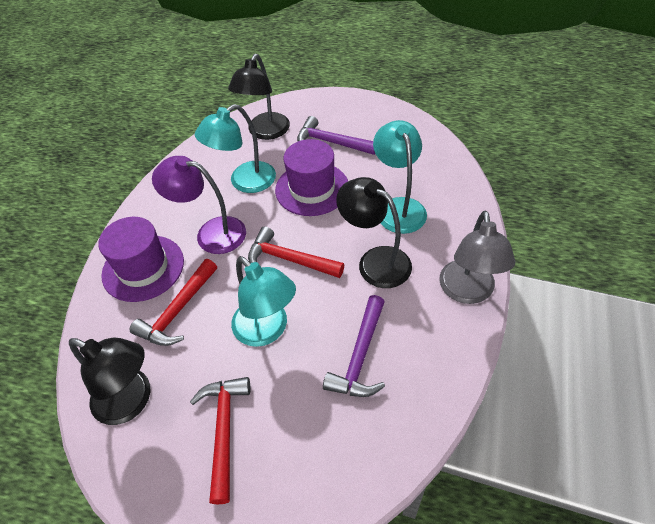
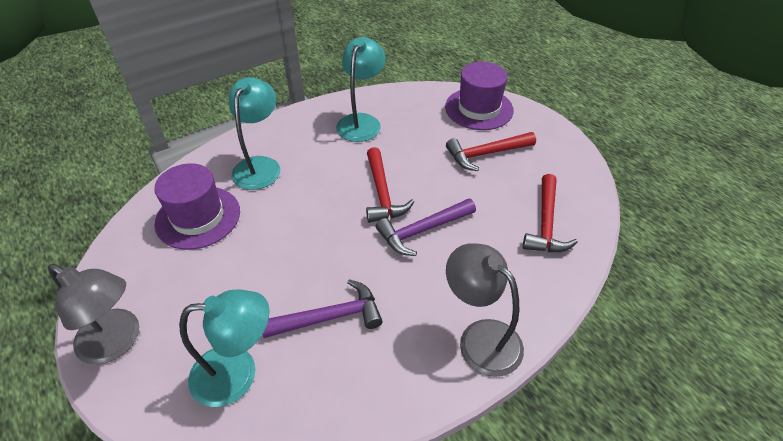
black lamp: [69,338,150,425] [228,54,290,140] [336,177,412,288] = 3 -> none = 0
grey lamp: [439,211,516,304] = 1 -> [48,264,139,364] [446,243,524,377] = 2
purple lamp: [152,156,246,254] = 1 -> none = 0

